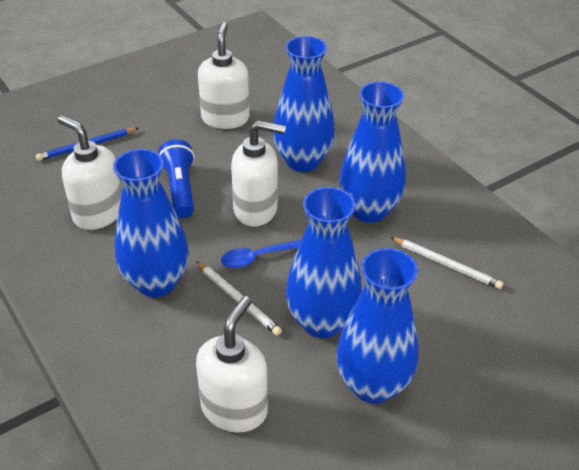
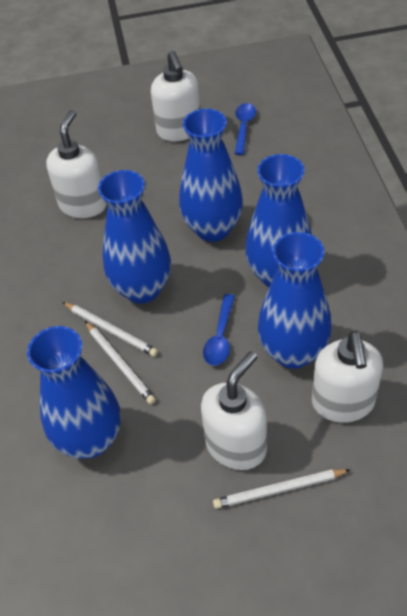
blue flashlight: [158,139,195,218] = 1 -> none = 0
blue pencil: [36,128,139,161] = 1 -> none = 0
blue spoon: [221,239,302,268] = 1 -> [203,294,235,366] [235,103,256,155] = 2
white pencil: [196,261,282,336] [390,237,503,289] = 2 -> [62,302,158,357] [85,321,156,404] [213,469,350,509] = 3

